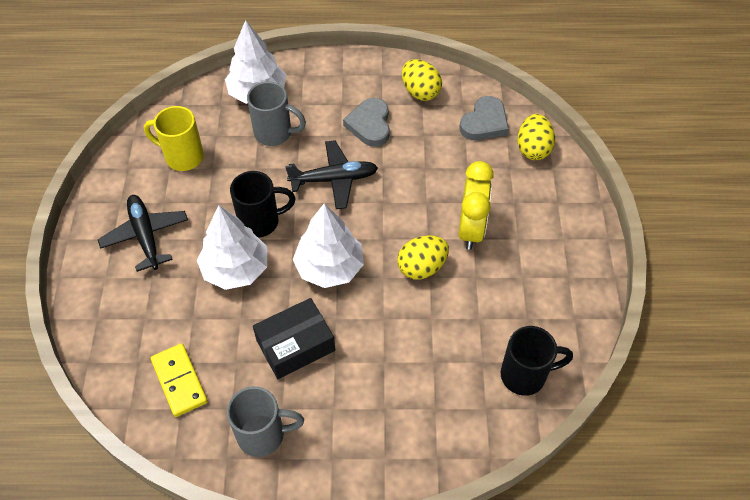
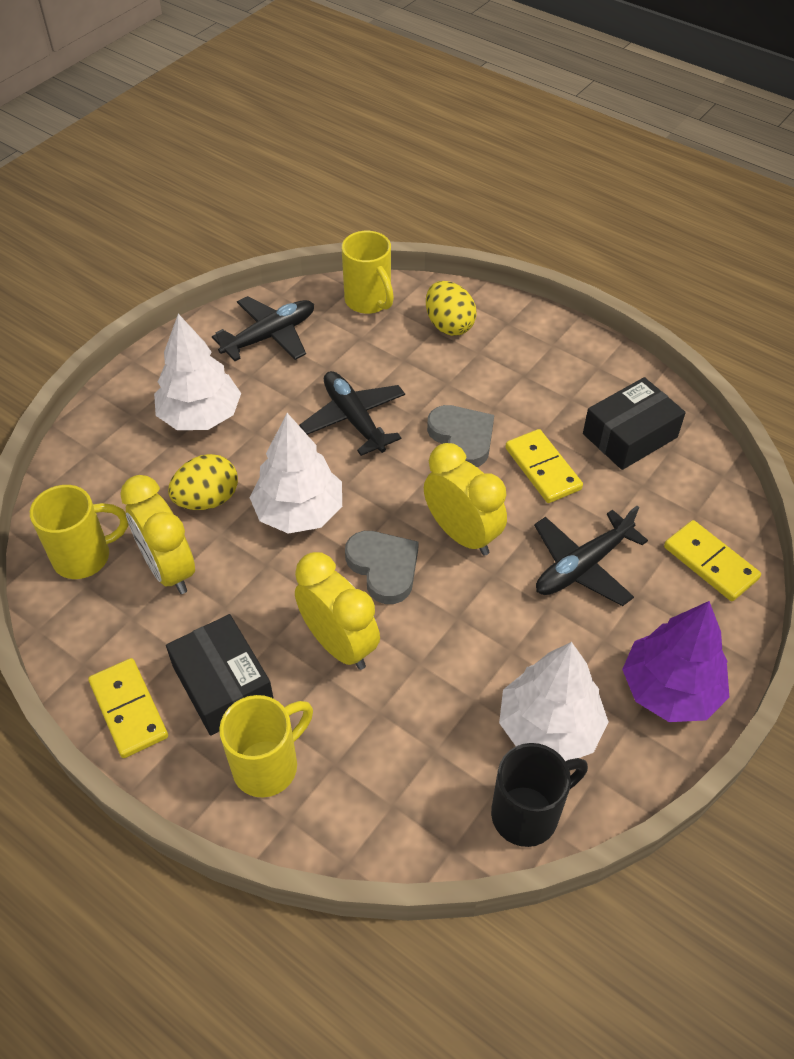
black box: [253,298,335,379] = 1 -> [166,614,274,736] [583,377,686,470] = 2
black mug: [230,171,296,238] [501,326,573,396] = 2 -> [491,743,588,847] = 1
black plane: [98,195,188,272] [285,140,378,209] = 2 -> [212,296,314,361] [299,371,405,456] [534,506,648,606] = 3
grey mug: [227,386,304,457] [247,82,306,146] = 2 -> none = 0
purple tree: none = 0 -> [622,601,729,722] = 1
yellow clock: [459,161,494,250] = 1 -> [120,475,195,594] [295,552,380,670] [424,443,507,556] = 3
yellow domino: [151,343,208,417] = 1 -> [88,658,168,758] [505,429,583,503] [664,520,761,601] = 3
yellow egg: [397,235,449,279] [402,59,442,101] [517,114,555,160] = 3 -> [168,454,238,510] [426,281,477,336] = 2
yellow mug: [144,106,204,171] = 1 -> [30,485,129,579] [219,695,313,798] [342,231,394,314] = 3

